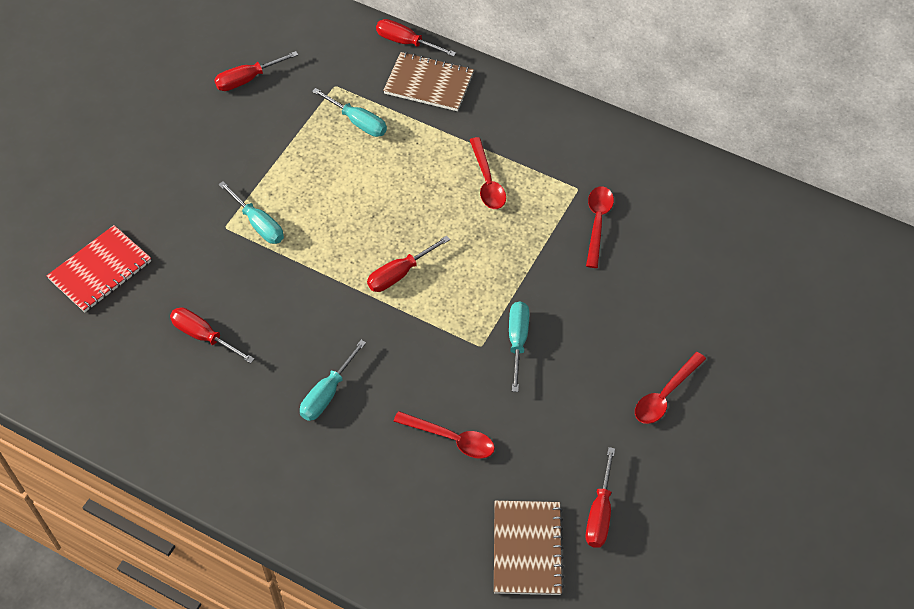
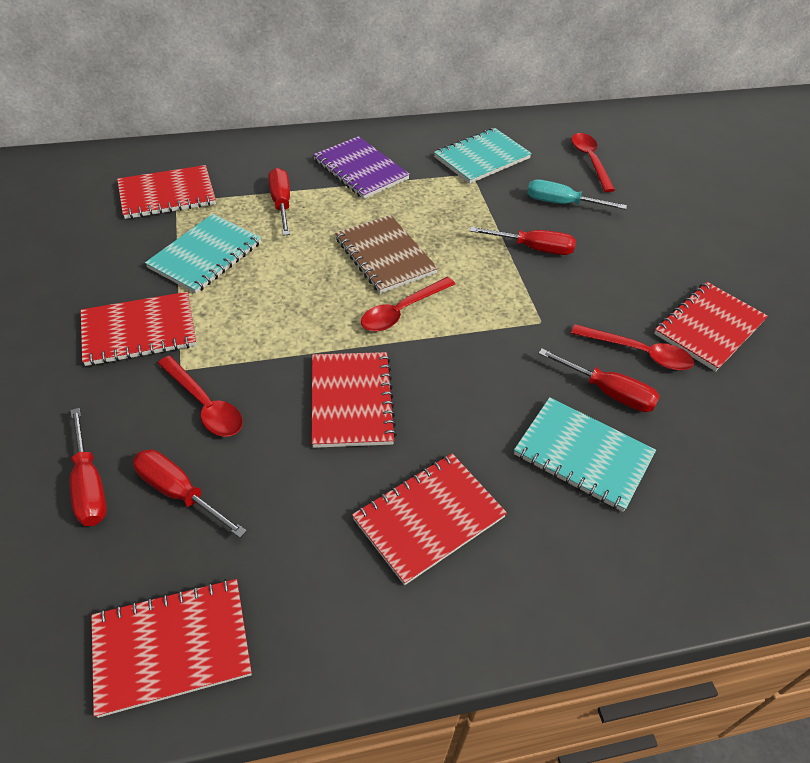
brown notebook: [383,52,474,111] [494,501,564,595] = 2 -> [335,215,438,293] = 1
purple notebook: none = 0 -> [313,136,410,199] = 1
red notebook: [47,225,151,312] = 1 -> [81,292,196,366] [91,579,252,718] [117,165,216,219] [312,352,397,448] [352,453,507,585] [654,282,768,372] = 6
turquoise notebook: none = 0 -> [145,214,261,294] [434,128,532,184] [514,397,656,512] = 3
turquoise screwdriver: [218,181,284,244] [300,340,366,421] [312,88,387,137] [509,301,529,392] = 4 -> [527,179,627,210] = 1

